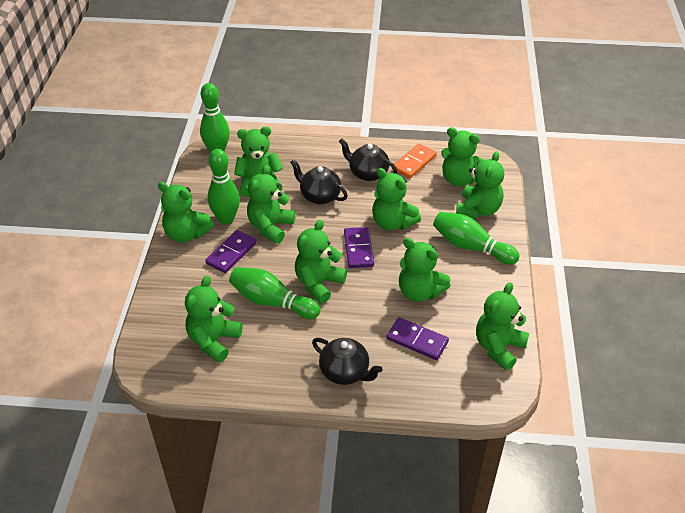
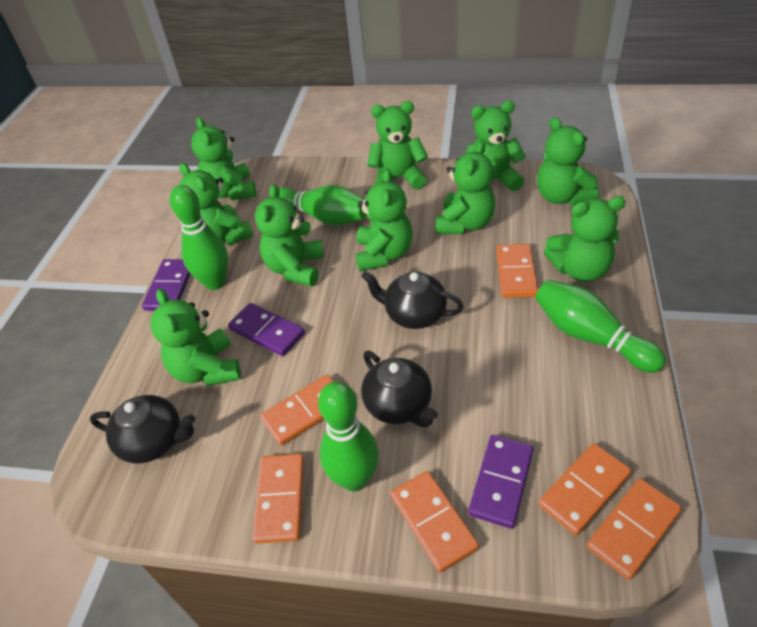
orange domino: [392,143,437,178] = 1 -> [252,454,304,543] [260,375,334,446] [391,471,479,572] [496,244,538,298] [538,443,631,535] [587,479,682,580] = 6

